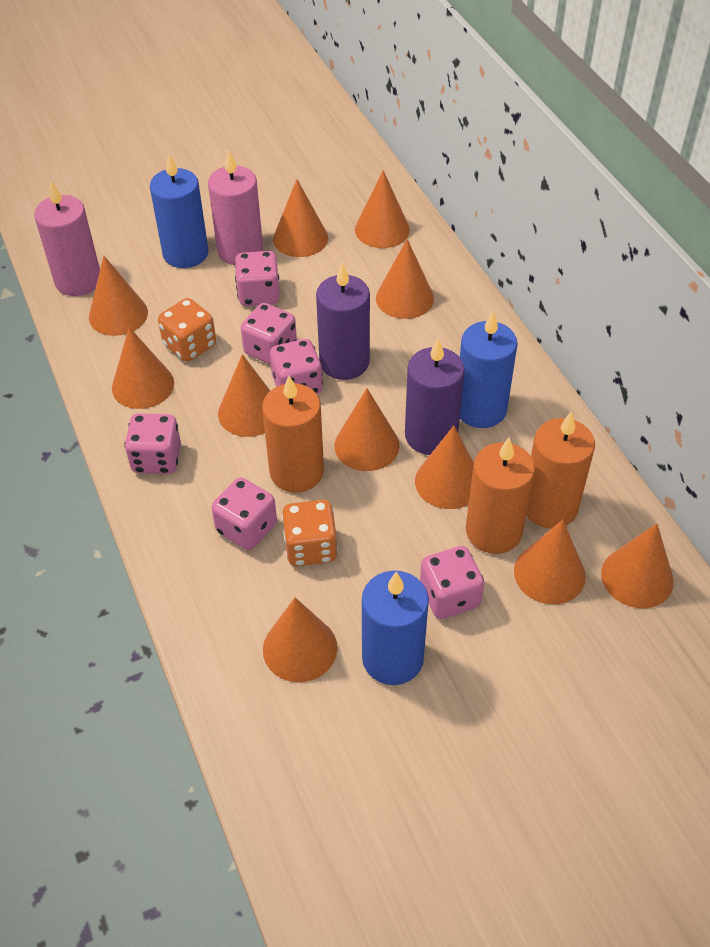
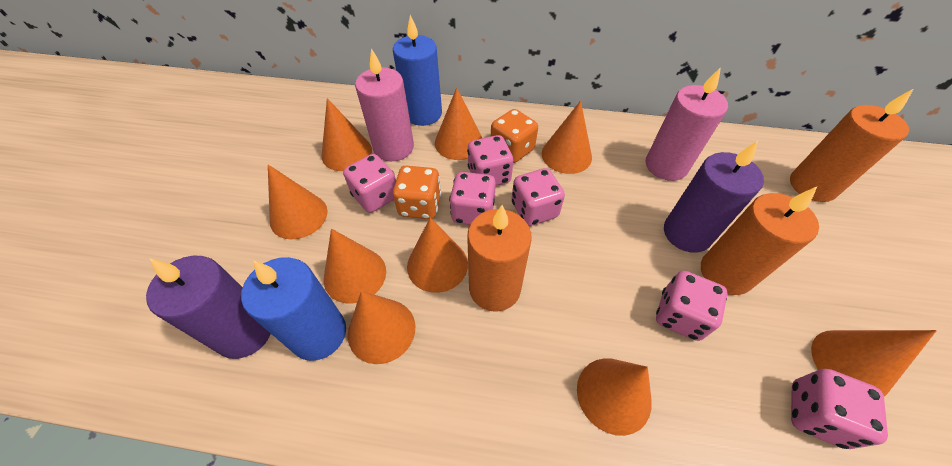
blue candle: [150,154,209,268] [362,570,429,685] [460,310,517,428] = 3 -> [241,257,346,361] [393,15,442,126] = 2
orange cone: [89,256,148,336] [112,327,174,409] [218,354,270,437] [263,597,338,682] [273,179,328,257] [334,388,400,471] [355,170,410,248] [376,239,434,319] [415,426,474,509] [514,520,586,604] [601,524,674,608] = 11 -> [268,165,328,239] [322,98,372,171] [324,229,386,303] [348,291,415,364] [407,218,468,293] [435,88,482,160] [542,101,592,174] [577,358,652,436] [811,330,937,397] = 9

